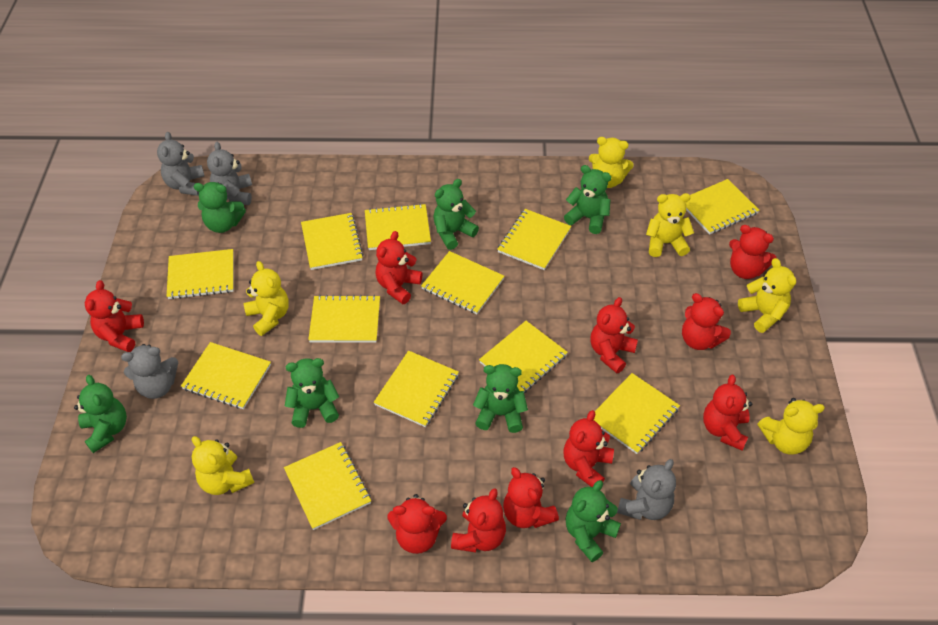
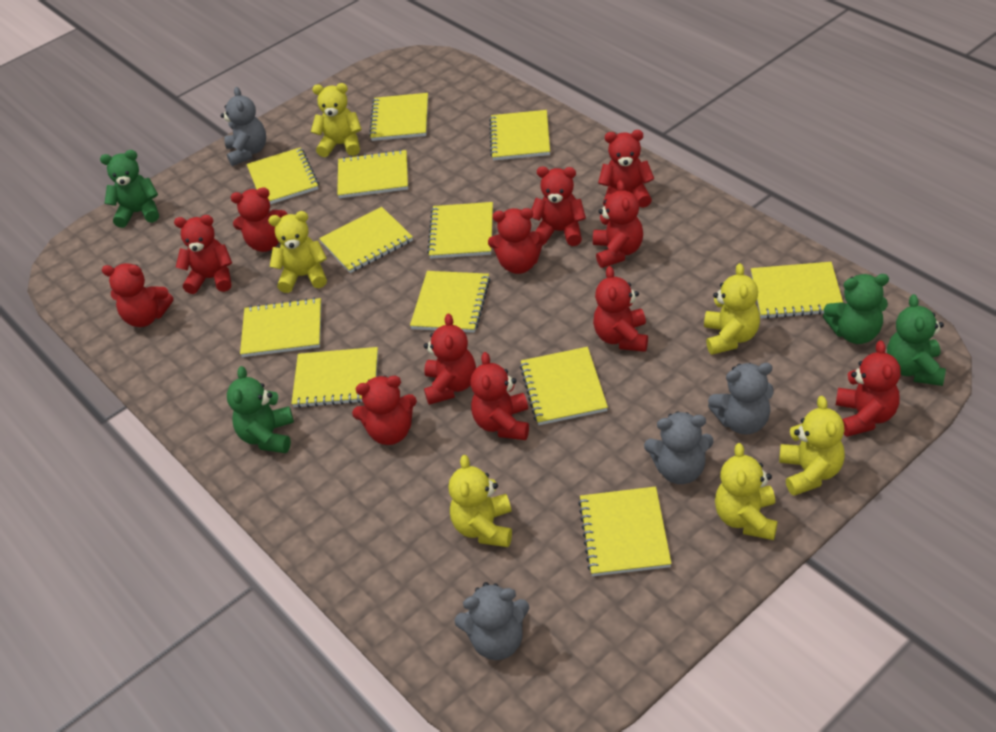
green teddy bear: [74,375,127,453] [194,182,246,233] [285,358,339,428] [433,179,479,250] [473,364,528,433] [564,165,611,234] [566,480,621,562] = 7 -> [100,150,159,228] [227,366,294,453] [823,274,889,344] [887,294,946,386] = 4
red teddy bear: [85,280,144,352] [375,231,422,304] [387,494,447,554] [451,488,506,553] [503,467,559,528] [563,410,614,487] [590,297,638,373] [682,293,731,350] [703,375,752,451] [729,225,776,279] = 10 -> [102,263,173,327] [174,215,232,294] [231,187,288,252] [352,376,417,445] [424,314,476,405] [470,352,529,440] [488,208,546,274] [531,167,586,246] [593,180,643,268] [593,266,648,352] [598,130,654,208] [836,340,901,437] = 12

